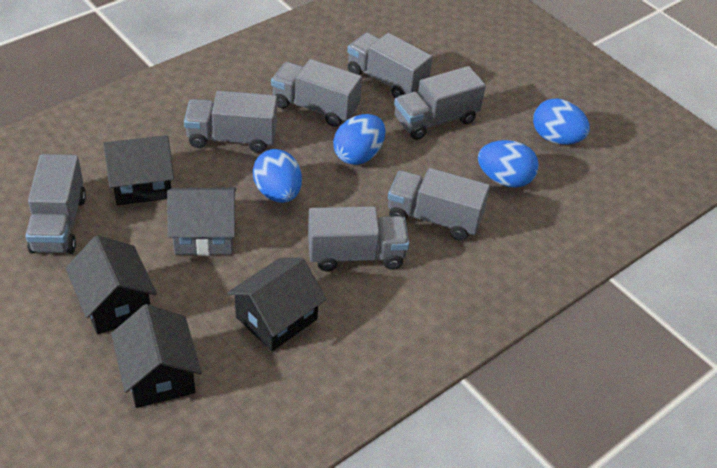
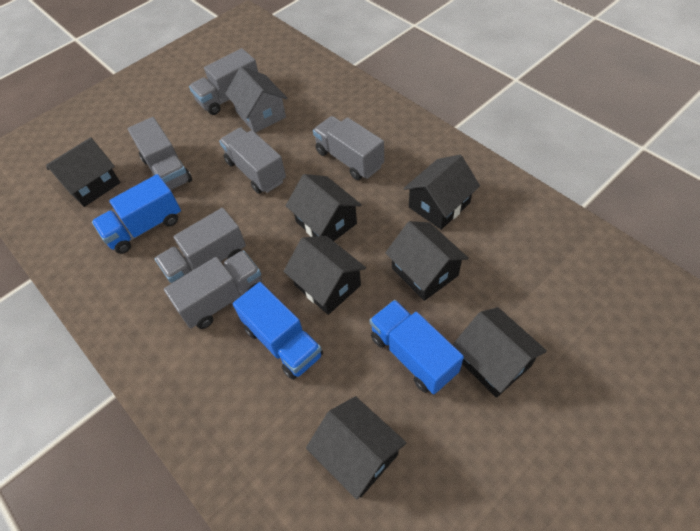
black house: [66,235,157,335] [103,135,174,205] [111,304,202,408] [227,257,326,351] = 4 -> [46,137,120,207] [283,236,366,315] [286,174,362,241] [306,396,407,500] [385,221,469,301] [403,155,480,230] [452,307,547,398] = 7
blue egg: [253,149,302,203] [333,114,385,165] [478,140,539,188] [533,98,590,145] = 4 -> none = 0
blue truck: none = 0 -> [92,174,181,254] [233,282,323,380] [370,300,464,394] = 3
grey truck: [26,154,86,254] [184,91,277,153] [271,59,362,127] [308,206,409,271] [347,33,433,98] [388,168,490,241] [394,66,486,140] = 7 -> [128,117,192,190] [155,208,246,284] [164,250,262,329] [189,48,258,115] [219,128,286,194] [313,116,384,180] = 6

